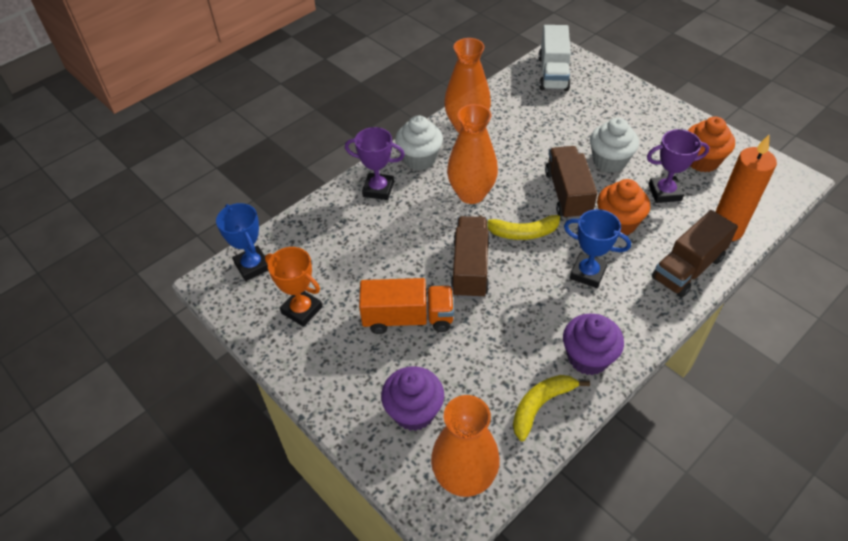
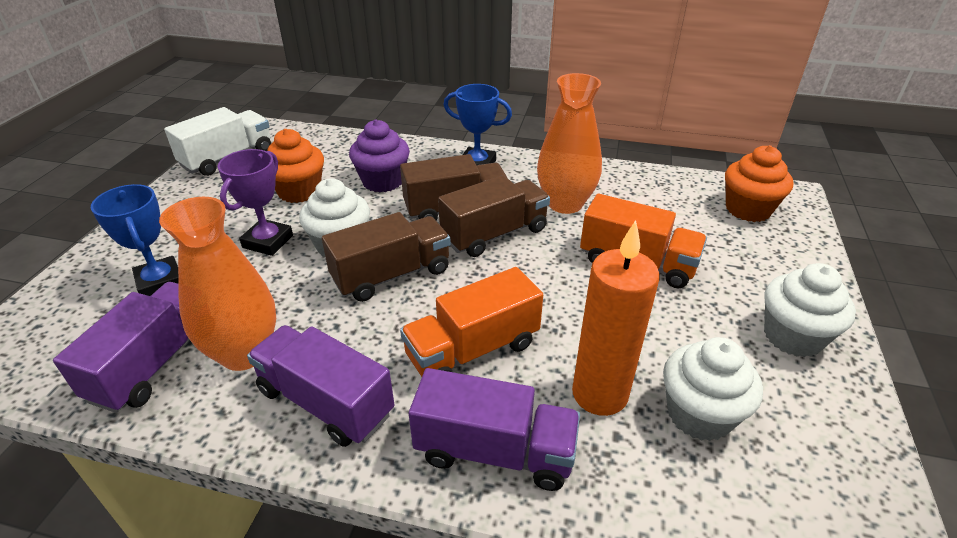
orange trophy: [265,247,323,327] = 1 -> none = 0
orange truck: [359,278,454,334] = 1 -> [400,267,543,377] [580,194,707,289] = 2
orange vase: [431,395,499,497] [444,38,491,133] [447,104,498,204] = 3 -> [159,197,276,371] [537,73,602,214] = 2
purple cupcake: [381,366,444,431] [563,314,624,375] = 2 -> [349,119,410,192] = 1
purple trophy: [345,127,405,200] [647,129,710,203] = 2 -> [218,149,293,256] = 1
purple truck: none = 0 -> [53,282,189,413] [247,325,394,447] [409,368,580,491] = 3
white cupcake: [395,115,443,170] [590,117,639,173] = 2 -> [299,178,370,257] [663,337,763,441] [764,263,856,357] = 3
yellow banana: [479,215,560,240] [513,375,590,441] = 2 -> none = 0

